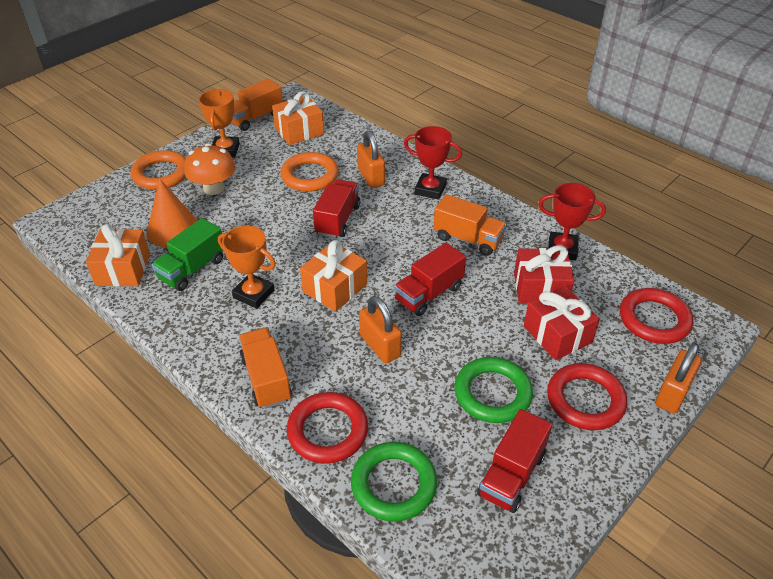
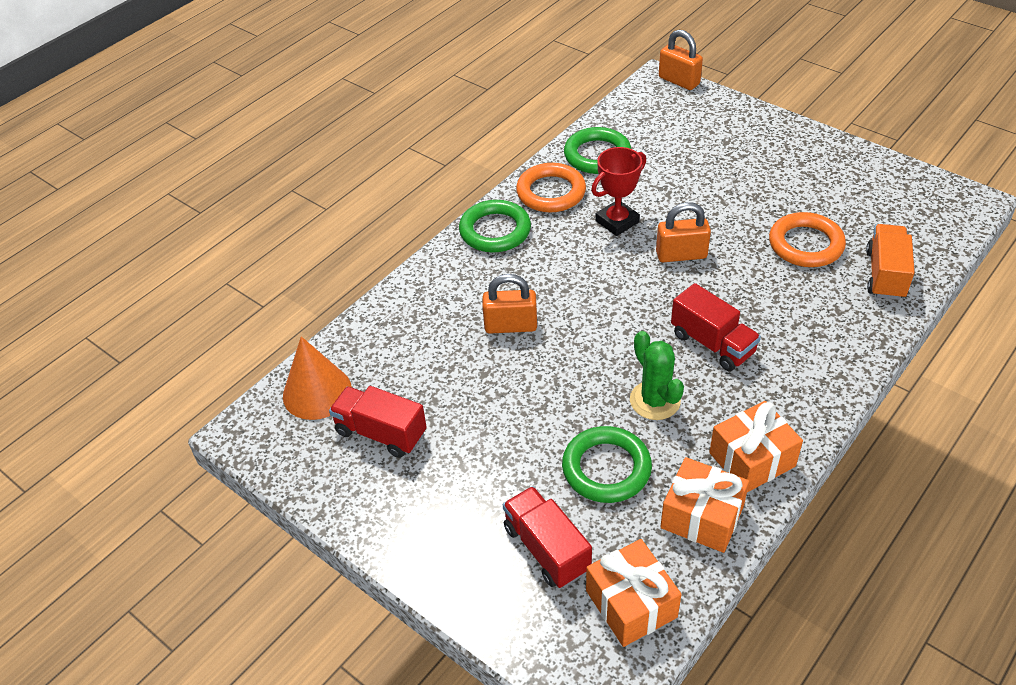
green cactus: none = 0 -> [630,331,684,420] = 1
green ring: [351,442,437,522] [455,357,533,423] = 2 -> [459,200,531,253] [562,426,652,503] [564,127,631,174] = 3
green truck: [152,218,224,291] = 1 -> none = 0
orange mushroom: [184,143,236,195] = 1 -> none = 0
orange trophy: [198,89,240,158] [218,225,276,309] = 2 -> none = 0
orange truck: [232,78,283,131] [239,328,292,409] [433,194,507,256] = 3 -> [866,224,915,300] = 1
red gift: [514,245,574,304] [524,286,600,360] = 2 -> none = 0
red ring: [287,392,368,464] [547,363,627,430] [620,288,693,344] = 3 -> none = 0
red trophy: [404,126,462,200] [538,183,606,261] = 2 -> [591,147,646,236] = 1

